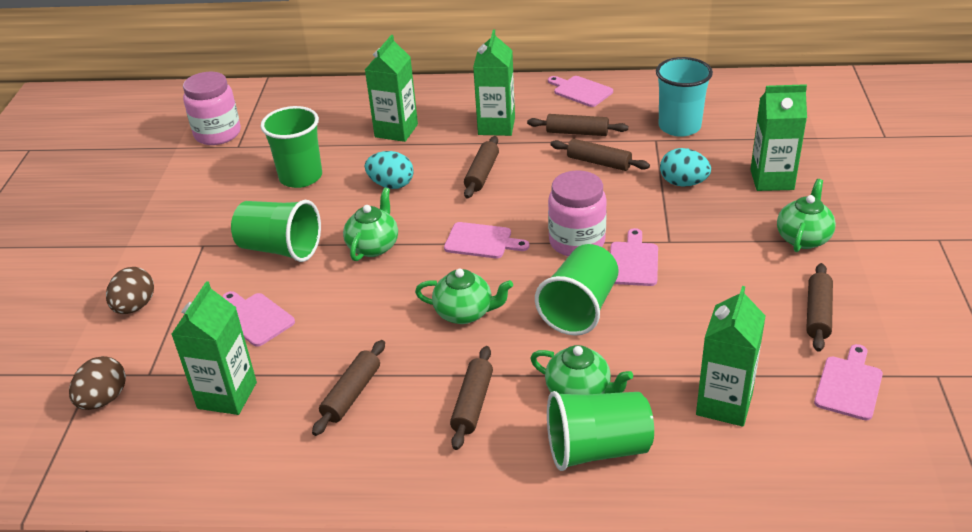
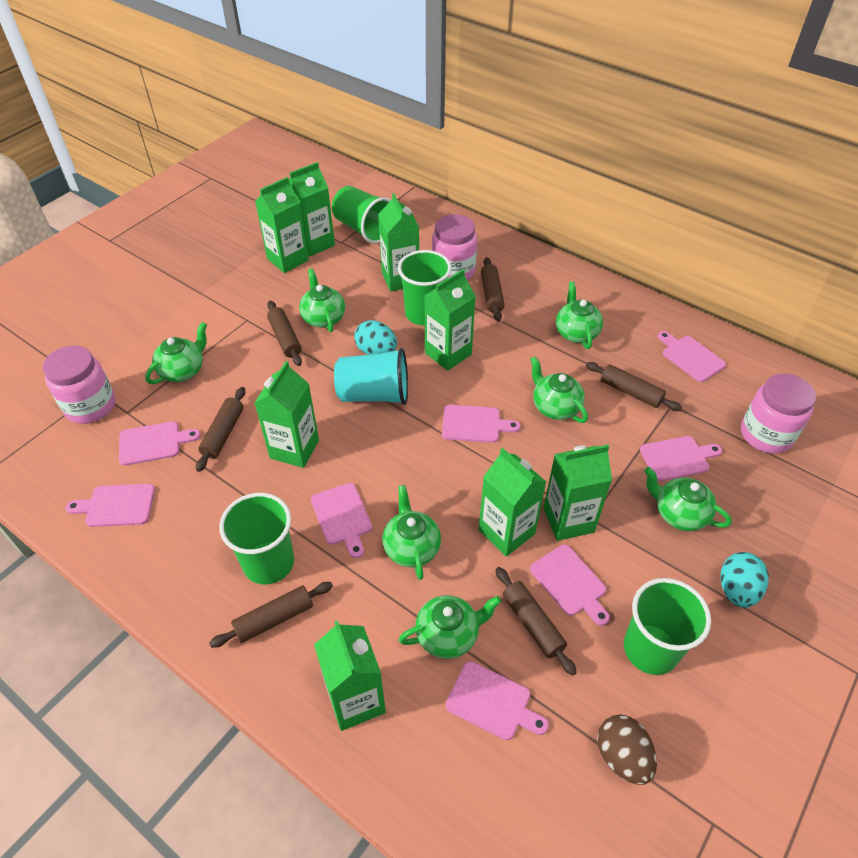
brown egg: [69,356,126,410] [106,267,154,314] = 2 -> [597,715,657,785] = 1
green carton: [171,281,257,415] [365,35,418,142] [473,29,515,136] [696,286,766,427] [750,84,807,191] = 5 -> [255,177,309,273] [255,361,319,468] [289,162,335,256] [314,620,386,731] [378,193,419,292] [424,269,476,371] [479,448,546,556] [543,445,612,541] = 8
green teapot: [343,188,398,261] [415,269,513,324] [530,345,633,395] [777,179,836,252] = 4 -> [145,322,207,384] [299,268,345,332] [382,485,441,580] [399,595,501,659] [530,356,588,423] [556,282,603,349] [644,467,732,531] = 7
pink cutting board: [222,291,295,347] [444,222,529,258] [548,76,613,107] [610,228,658,286] [814,344,883,421] = 5 -> [66,484,155,527] [119,421,201,466] [311,483,372,558] [442,405,520,443] [446,661,549,740] [530,545,610,626] [640,436,722,481] [658,331,726,382] = 8
pink jar: [183,72,241,145] [548,170,607,257] = 2 -> [43,345,115,424] [432,214,477,280] [741,373,816,454] = 3

